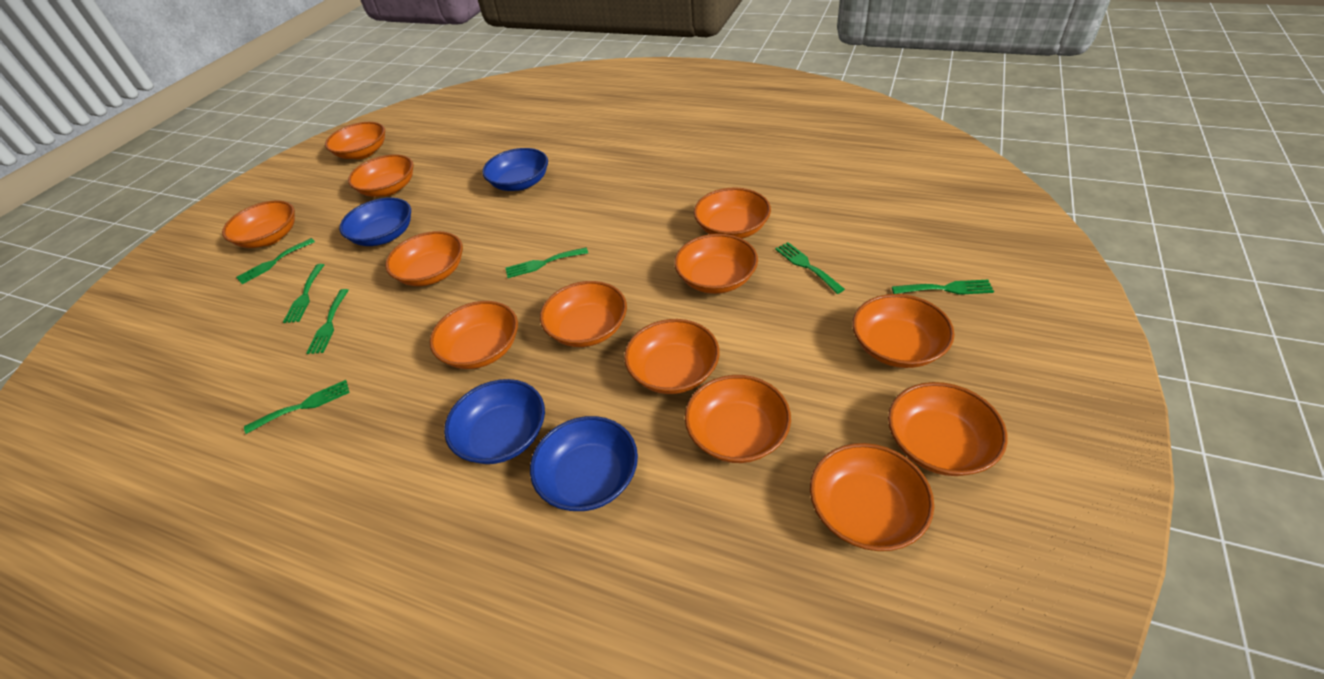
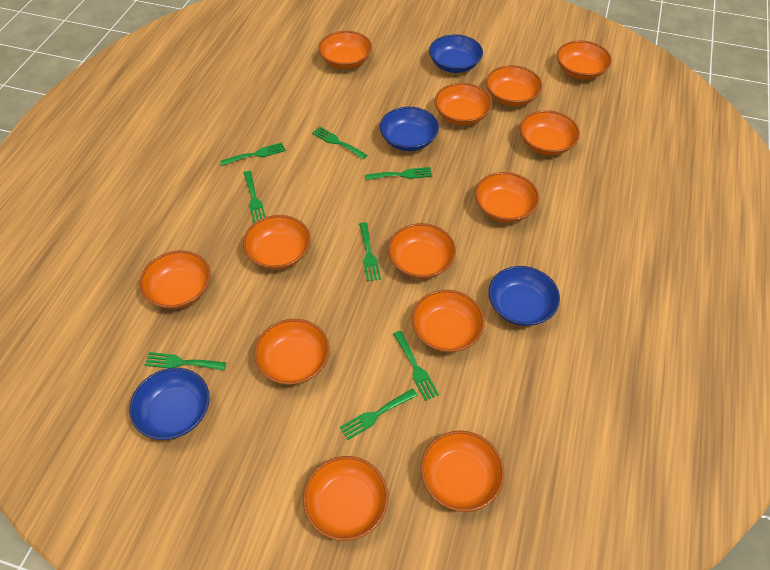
green fork: [236,238,315,284] [244,380,350,434] [283,264,324,323] [306,289,349,354] [505,247,588,278] [775,242,845,294] [892,280,994,295] = 7 -> [145,352,226,371] [220,142,286,166] [244,171,266,223] [312,127,367,159] [340,388,418,440] [359,222,381,281] [365,167,432,180] [393,331,439,401] = 8

